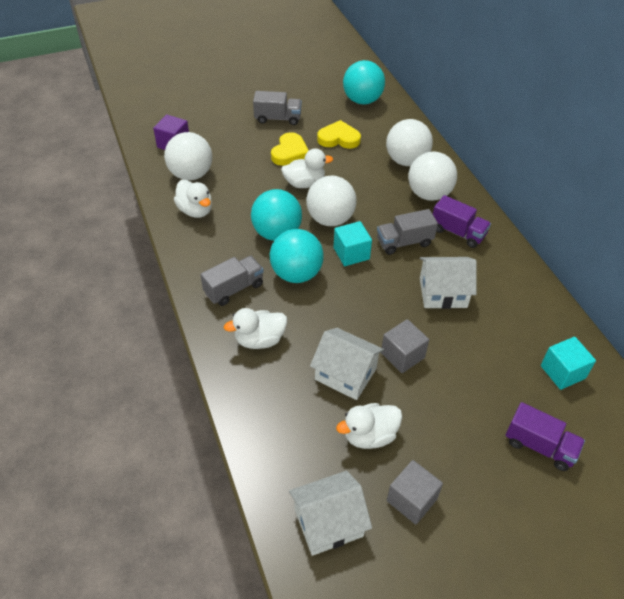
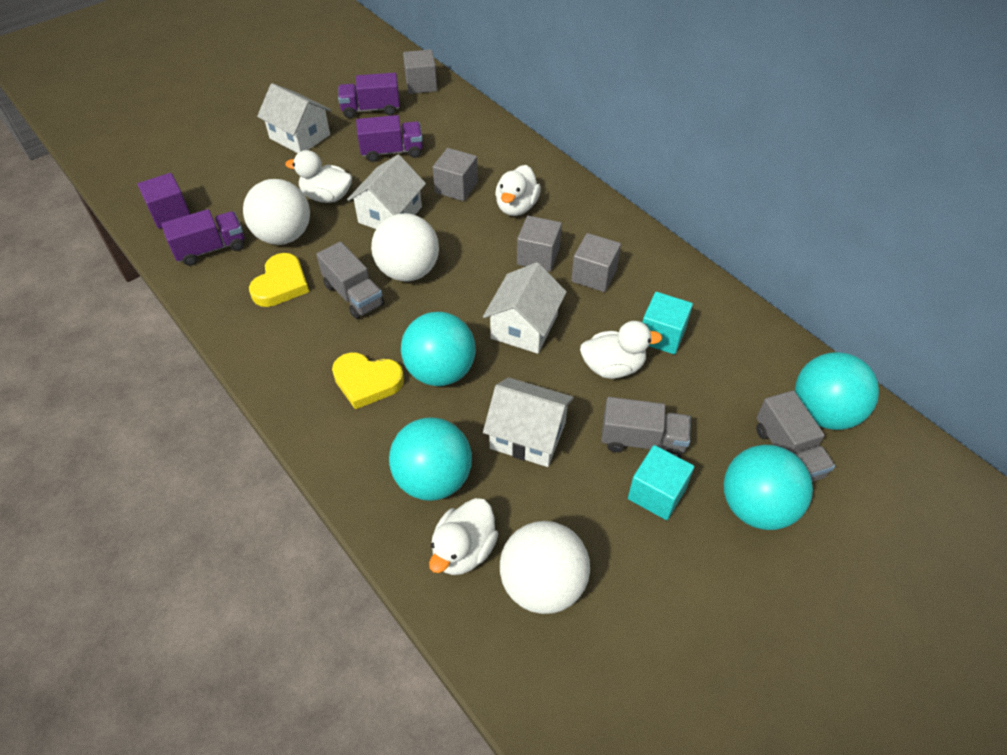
grey cube: [381,319,429,373] [387,460,443,525] = 2 -> [403,49,437,94] [433,148,478,201] [517,216,562,272] [571,233,621,292] = 4
purple truck: [433,195,491,248] [505,402,585,471] = 2 -> [161,209,244,266] [338,73,400,118] [356,115,423,162] = 3
turquoise ball: [251,189,302,241] [270,229,324,283] [343,60,385,104] = 3 -> [389,418,472,501] [401,312,476,386] [723,445,813,530] [795,352,879,430] = 4
white ball: [164,132,212,180] [306,176,356,226] [386,119,433,166] [408,151,457,201] = 4 -> [243,179,310,245] [371,213,439,281] [500,521,590,614] = 3
white house: [289,471,372,556] [310,328,384,400] [420,257,477,309] = 3 -> [257,83,331,153] [347,155,426,229] [483,262,567,354] [483,378,574,467] = 4

